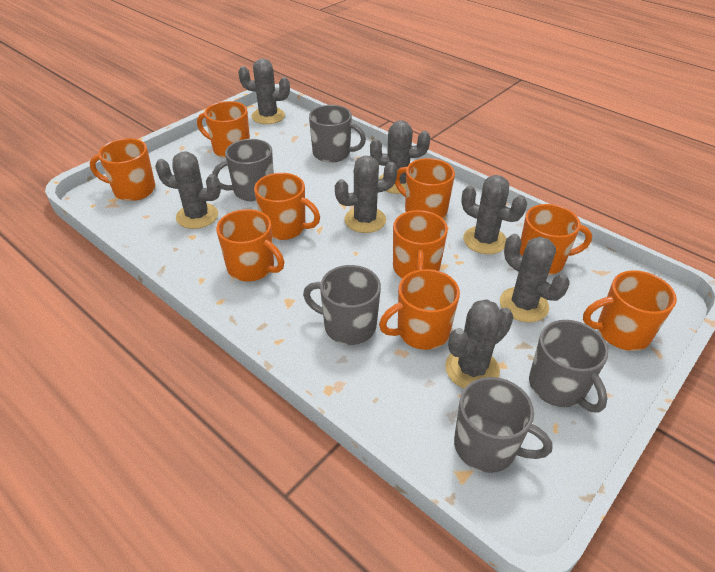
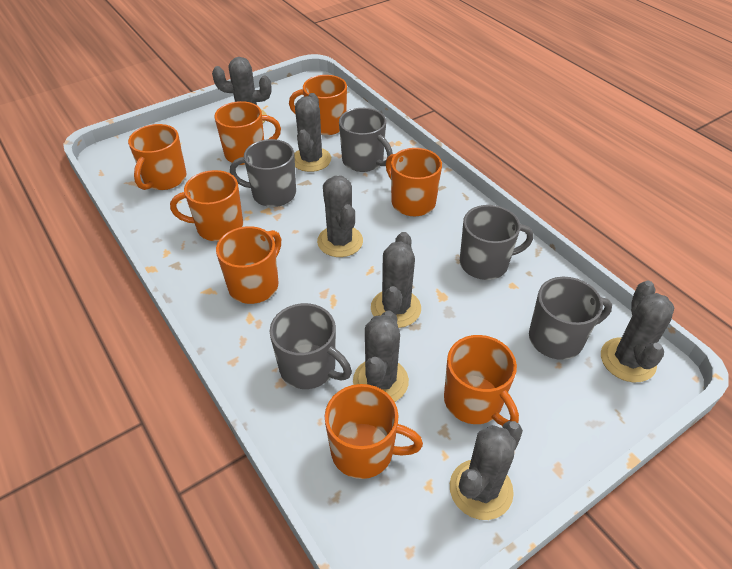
orange mug: [90,138,155,201] [197,101,250,158] [216,209,284,281] [254,173,320,240] [379,269,460,350] [393,210,448,279] [395,158,455,219] [520,204,592,275] [583,270,677,351] = 9 -> [128,124,186,190] [170,170,243,241] [215,101,281,165] [216,226,281,304] [289,75,347,135] [325,384,423,479] [386,148,442,216] [444,335,519,426] = 8

